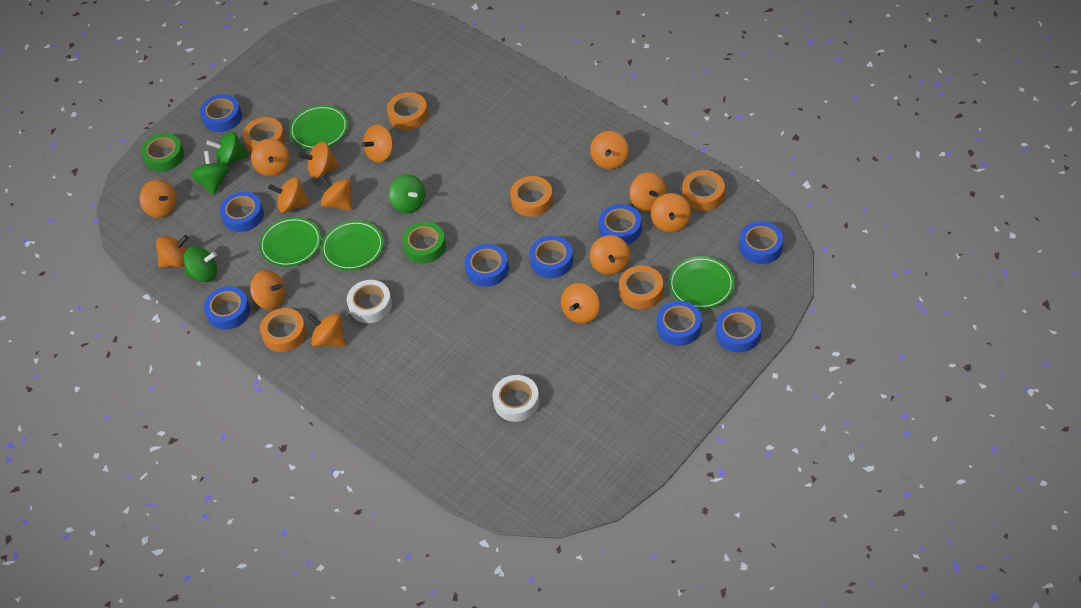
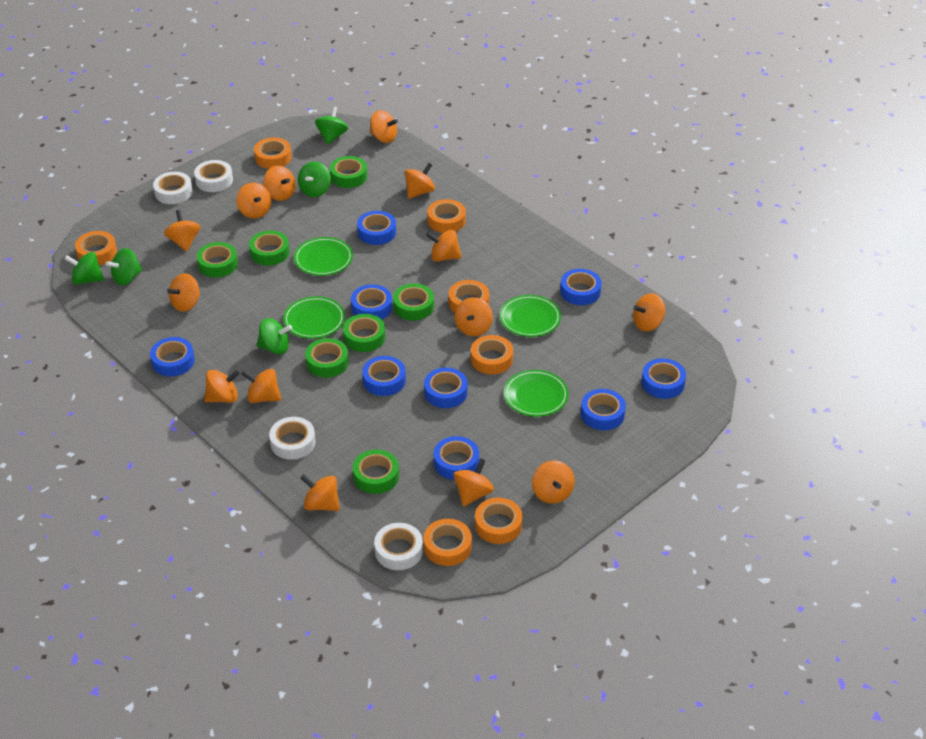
green spinning top: [184,246,217,282] [190,151,229,195] [206,131,248,166] [389,174,425,213] = 4 -> [64,252,104,285] [106,248,142,285] [257,318,292,354] [298,162,331,197] [315,107,348,145] = 5
green tape: [141,133,184,172] [402,222,446,264] = 2 -> [197,242,238,278] [249,231,290,266] [305,338,349,378] [330,156,367,188] [343,314,385,352] [353,449,399,494] [393,283,434,321] = 7
orange tape: [243,117,285,153] [260,308,306,352] [387,92,428,130] [510,176,553,217] [619,265,663,309] [682,170,725,211] = 6 -> [75,231,117,265] [254,138,292,169] [424,519,472,566] [427,199,466,233] [449,280,489,313] [471,335,513,374] [475,497,523,544] = 7
white tape: [347,280,392,323] [492,375,540,422] = 2 -> [153,172,193,204] [194,160,233,192] [269,417,316,460] [374,523,423,570] = 4

